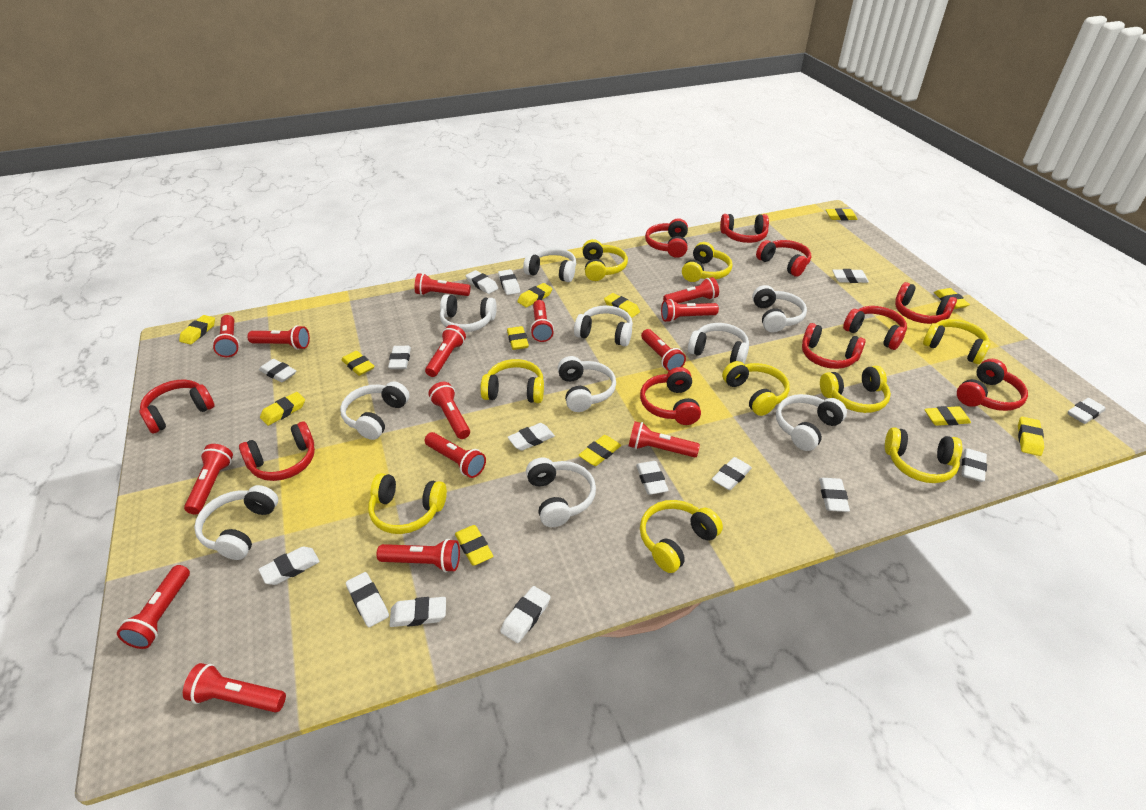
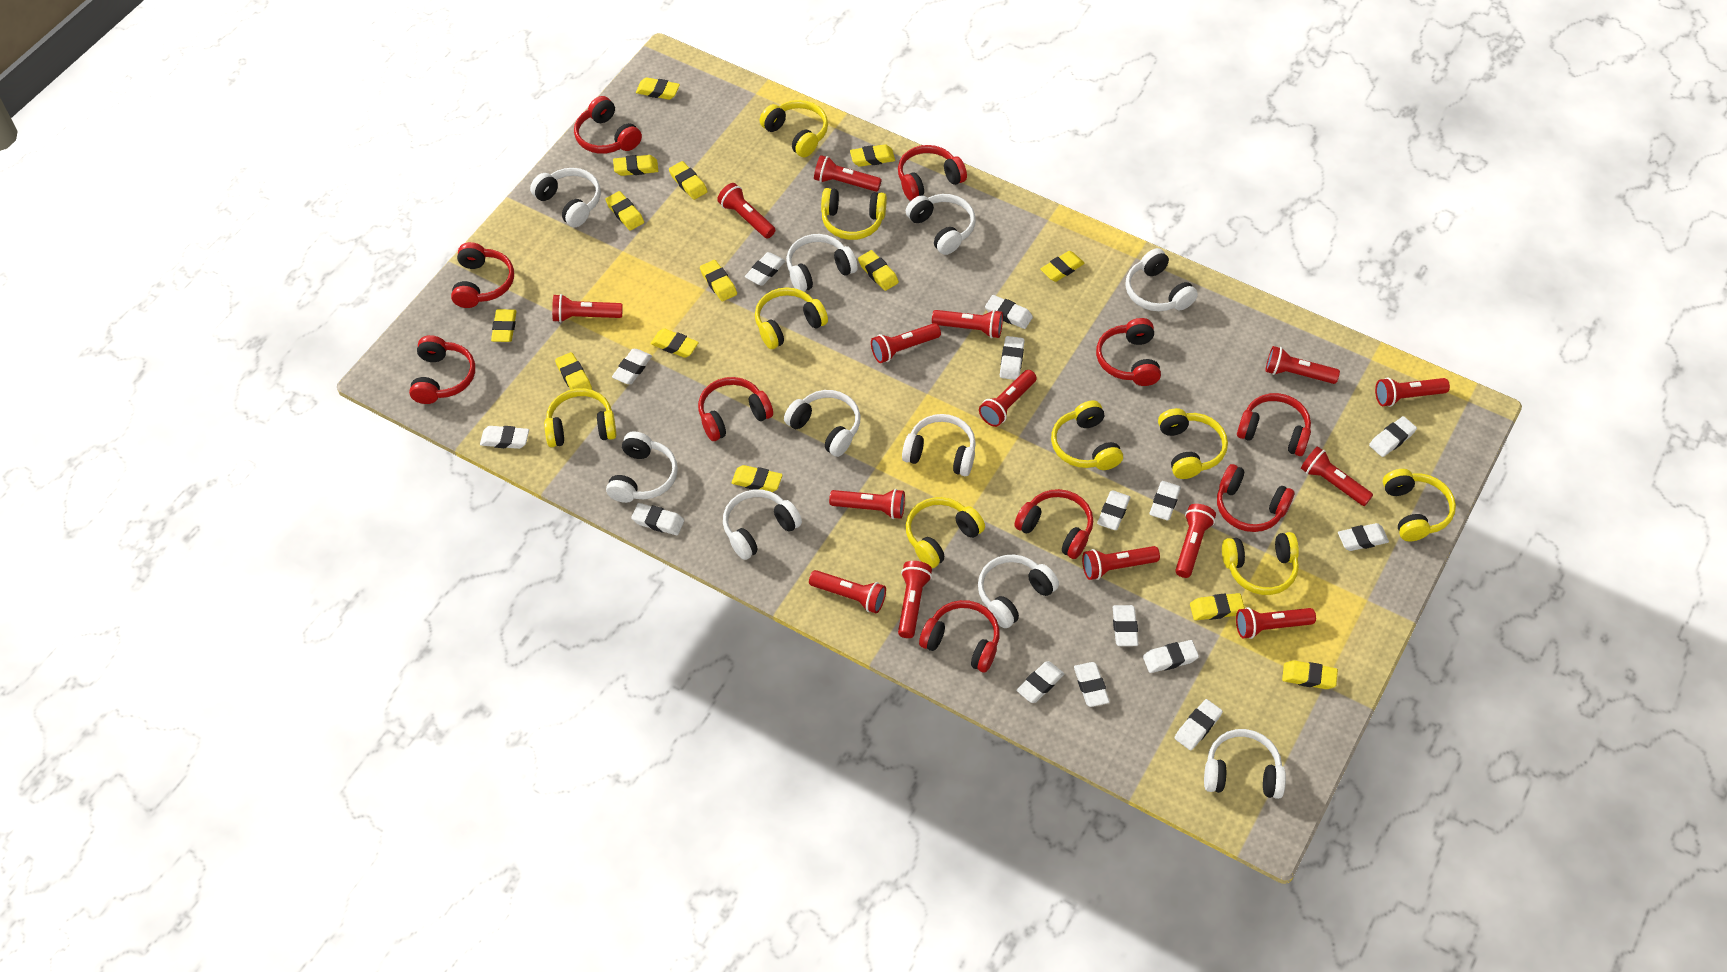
yellow eraser: [179,315,215,345] [260,392,305,426] [341,351,375,376] [455,525,493,565] [507,326,529,350] [517,283,552,307] [579,435,621,466] [604,293,640,318] [826,208,858,220] [924,406,971,426] [934,288,970,309] [1018,417,1044,456] = 12 -> [491,309,516,342] [555,352,592,390] [605,191,644,230] [613,155,658,176] [636,77,680,100] [651,328,699,358] [669,161,708,200] [700,260,737,301] [732,465,783,492] [850,144,895,167] [858,250,899,291] [1040,251,1085,282] [1190,593,1245,620] [1282,660,1338,689] = 14

